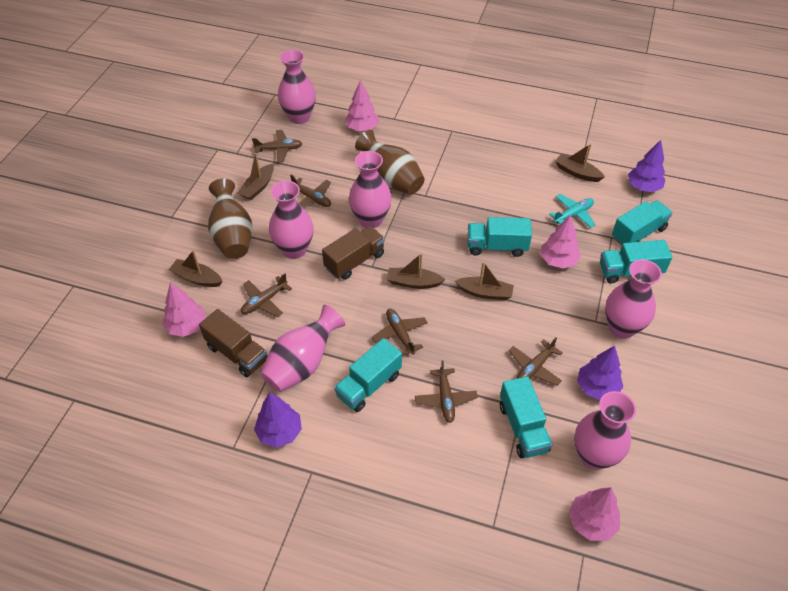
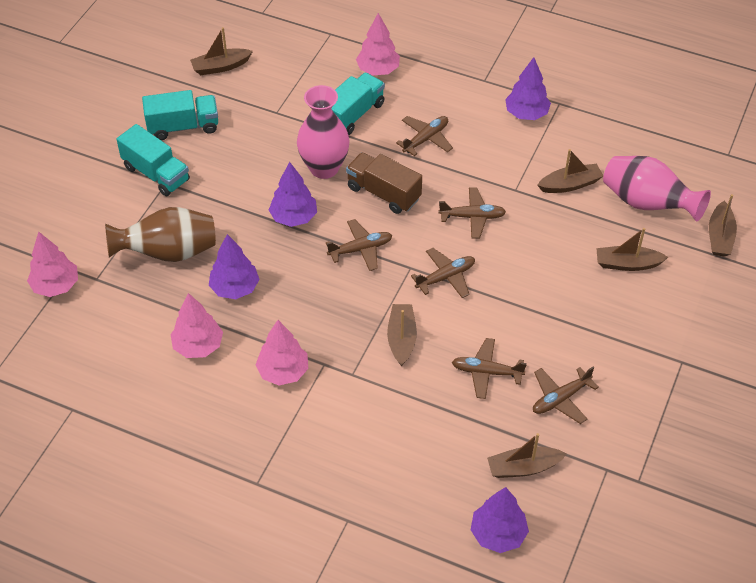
brown boat: [169,250,223,287] [238,153,274,200] [387,253,446,289] [455,262,514,300] [555,144,605,182] = 5 -> [190,27,253,75] [387,304,417,366] [487,433,567,478] [537,149,603,193] [596,228,668,271] [709,194,737,257] = 6
brown truck: [199,309,267,377] [322,226,385,280] = 2 -> [346,152,422,214] = 1
brown vase: [208,179,252,259] [355,130,425,195] = 2 -> [105,207,216,262] = 1
pink vase: [260,305,345,392] [269,181,313,259] [278,50,316,124] [349,151,392,228] [574,391,636,470] [605,259,662,339] = 6 -> [297,85,350,179] [603,156,711,222] = 2
purple tree: [254,392,302,448] [577,346,623,400] [628,140,665,192] = 3 -> [209,234,260,299] [269,162,317,227] [471,487,529,553] [505,57,551,120] = 4
turquoise plane: [549,194,595,228] = 1 -> none = 0
turquoise truck: [334,338,402,412] [468,217,532,257] [500,376,553,458] [600,240,672,284] [612,200,673,246] = 5 -> [116,124,190,196] [142,90,218,140] [331,73,385,135] = 3

